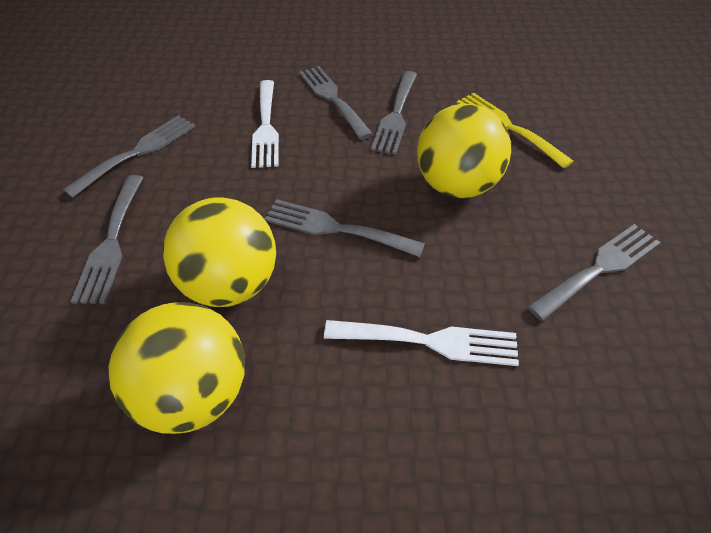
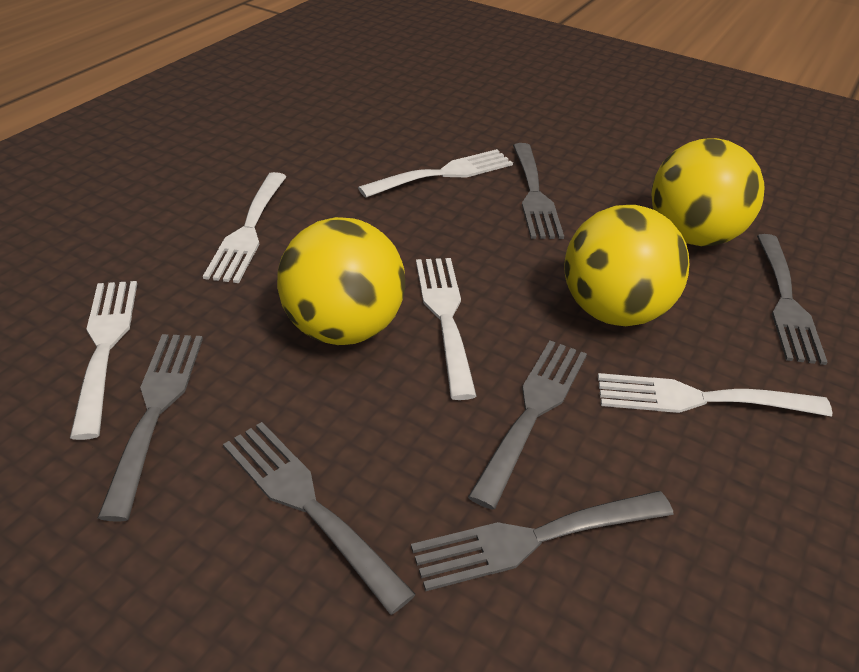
white fork: [251,80,279,168] [324,320,519,366] = 2 -> [70,281,137,440] [203,172,287,283] [358,149,513,198] [416,258,477,400] [598,373,832,416] = 5
yellow fork: [456,93,574,169] = 1 -> none = 0

